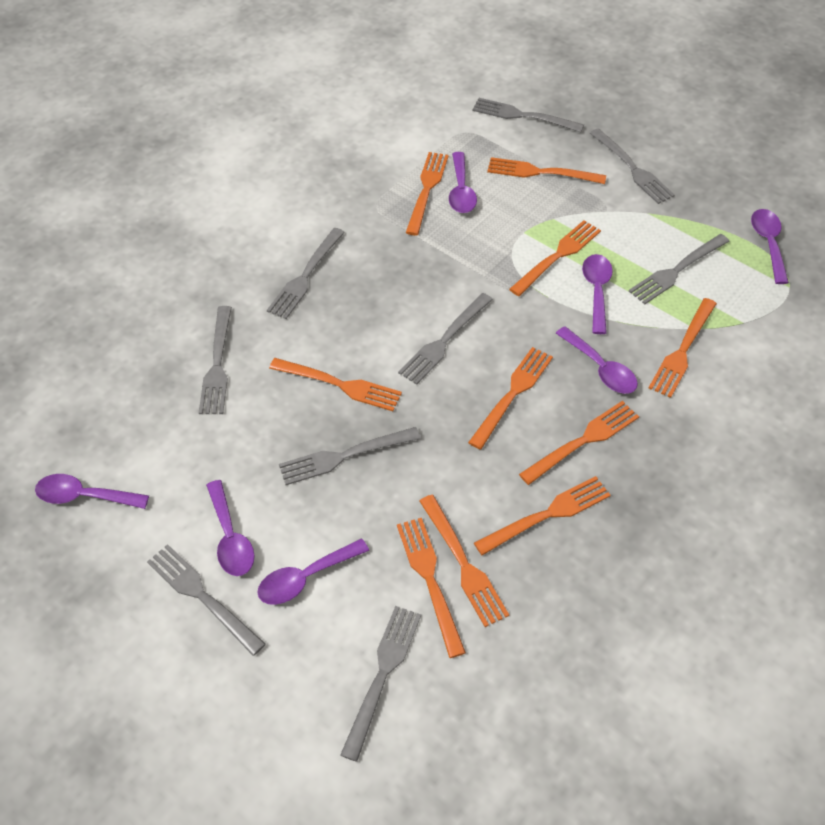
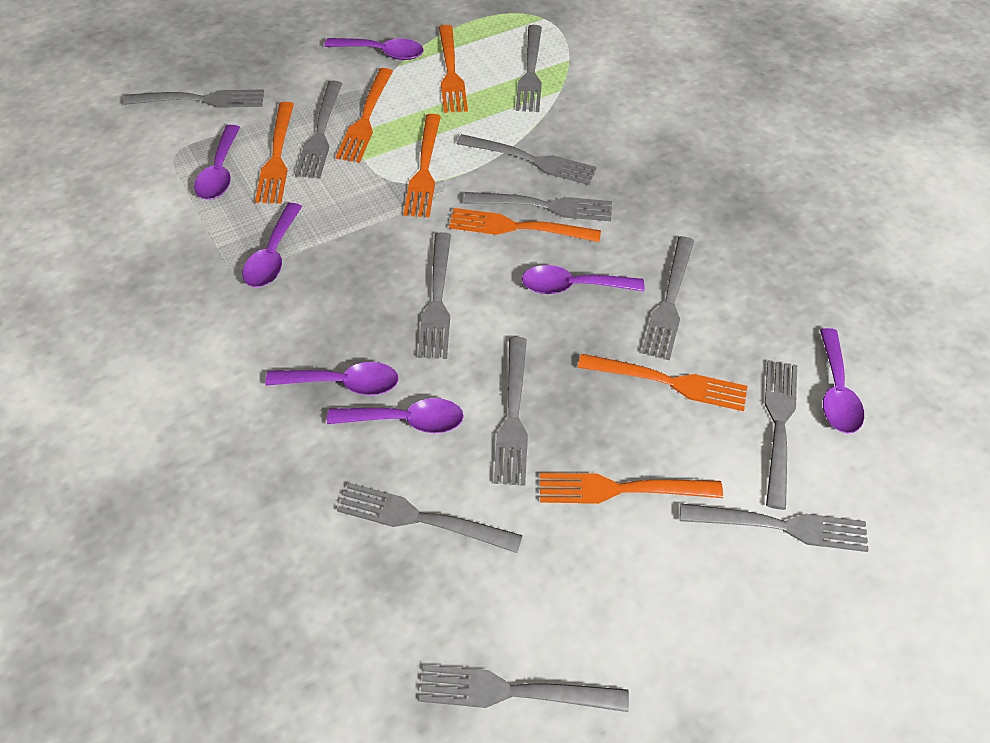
grey fork: [147,544,266,656] [199,306,232,414] [267,228,345,319] [279,427,421,485] [340,606,421,762] [398,293,493,385] [472,98,584,132] [590,128,675,204] [629,234,730,304] = 9 -> [124,89,264,108] [295,81,342,179] [337,483,523,553] [418,232,451,359] [419,665,629,712] [457,134,597,185] [464,192,612,221] [494,337,528,486] [516,25,542,112] [641,236,694,360] [680,503,869,552] [765,360,797,510] = 12
orange fork: [269,358,402,411] [397,518,466,658] [406,152,449,236] [419,495,509,627] [468,347,553,450] [474,476,611,555] [487,157,606,184] [509,220,601,296] [519,401,639,485] [649,298,717,398] = 10 -> [255,102,294,203] [336,68,393,163] [403,114,441,217] [439,25,468,113] [449,208,601,242] [540,473,723,504] [578,354,747,411] = 7

